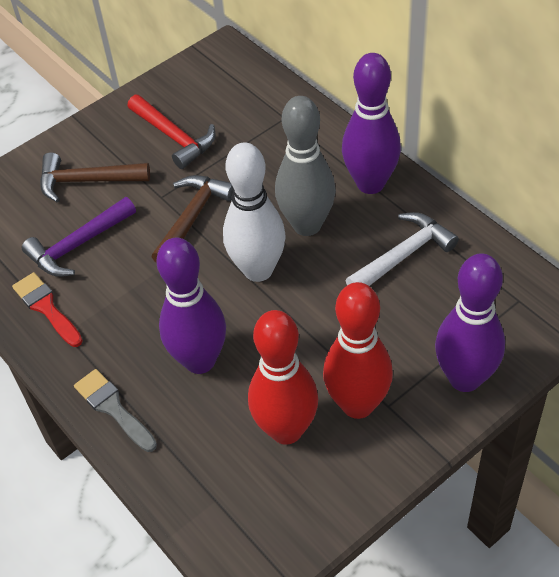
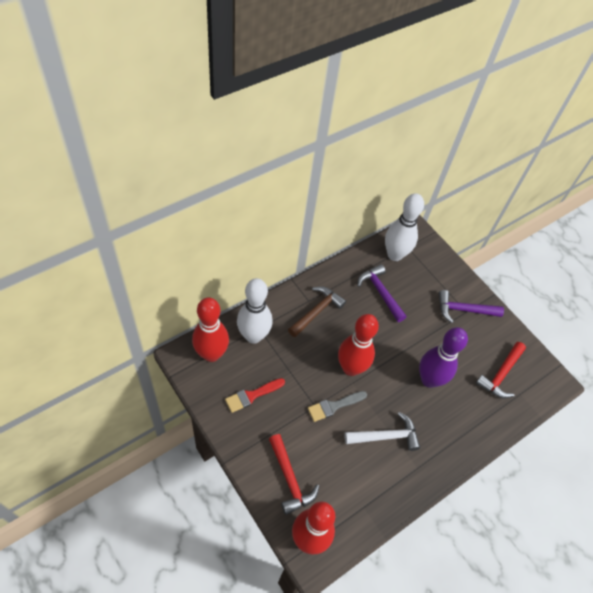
brown hammer: [40,152,150,202] [152,175,233,263] = 2 -> [288,286,346,337] = 1
grey bowling pin: [275,96,336,236] = 1 -> none = 0
purple bowling pin: [156,238,226,374] [342,53,401,194] [435,253,505,392] = 3 -> [419,327,468,388] = 1
purple hammer: [22,197,136,277] = 1 -> [357,264,407,322] [438,290,504,323] = 2
red bowling pin: [248,310,318,445] [323,282,393,419] = 2 -> [192,297,229,362] [292,502,335,554] [338,314,379,376] = 3
red hammer: [127,95,216,169] = 1 -> [269,434,319,515] [476,342,526,398] = 2
white bowling pin: [223,142,285,282] = 1 -> [237,278,273,344] [385,193,424,261] = 2

